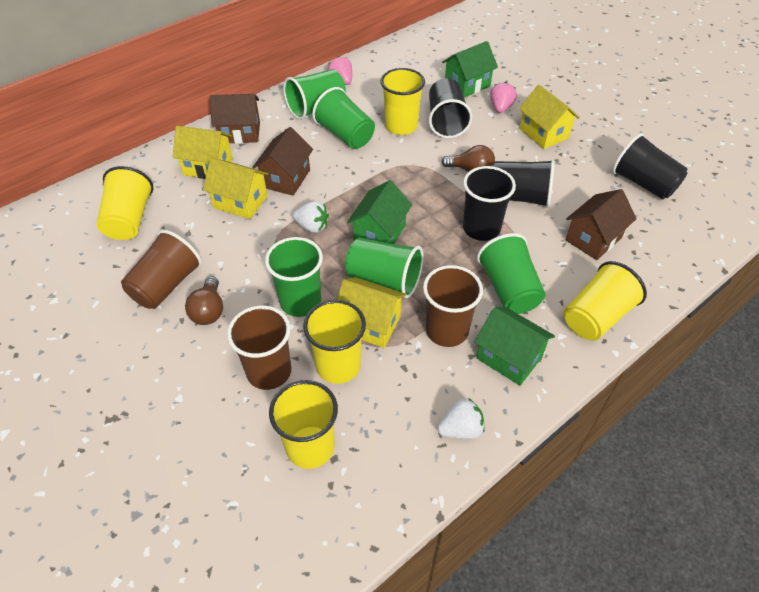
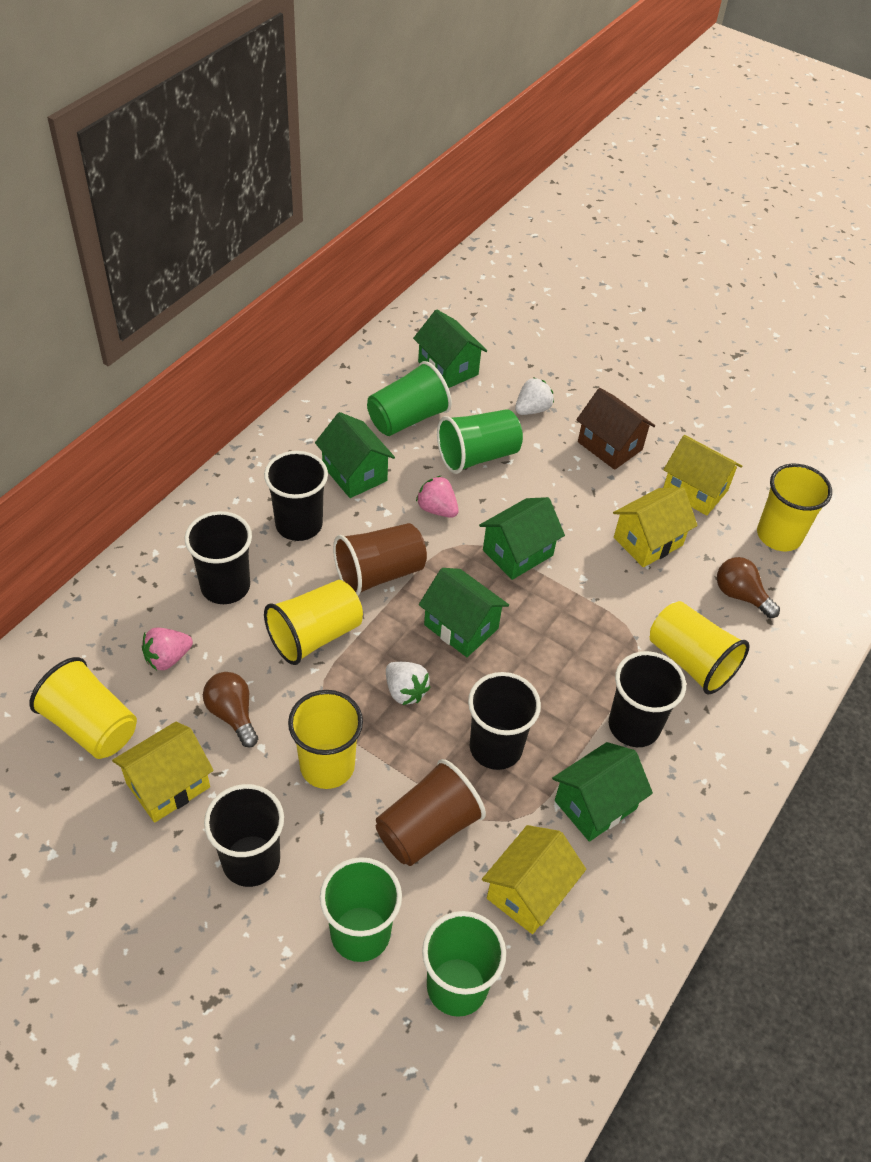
black cup: [429,78,472,138] [463,166,516,241] [492,159,555,208] [612,133,687,199] = 4 -> [185,511,252,604] [204,784,284,887] [264,451,328,541] [468,672,541,770] [609,651,686,747] = 5
brown cup: [121,230,202,309] [227,306,291,390] [423,265,483,347] = 3 -> [333,523,427,596] [376,759,486,866] = 2
brown house: [210,94,260,144] [252,127,313,196] [566,189,637,260] = 3 -> [576,388,655,470] = 1
green cup: [265,237,323,317] [283,69,346,120] [312,87,375,149] [345,237,424,298] [477,233,545,314] = 5 -> [320,857,402,962] [367,361,452,436] [422,911,506,1017] [437,409,523,474] = 4
green house: [347,180,412,244] [442,41,498,98] [474,307,555,386] = 3 -> [315,412,395,498] [413,310,487,388] [419,568,509,657] [479,497,565,580] [552,742,653,842] = 5

